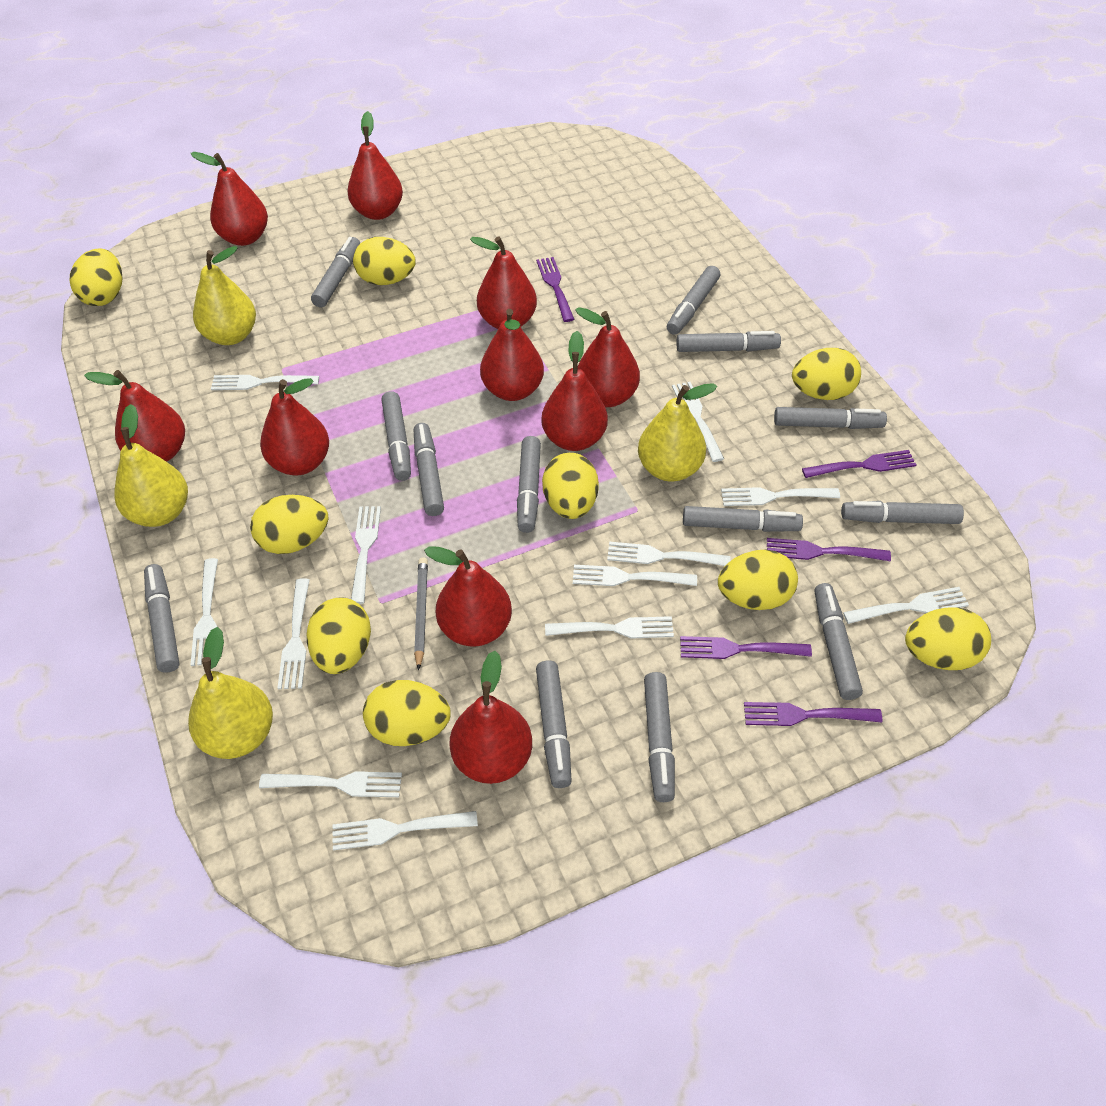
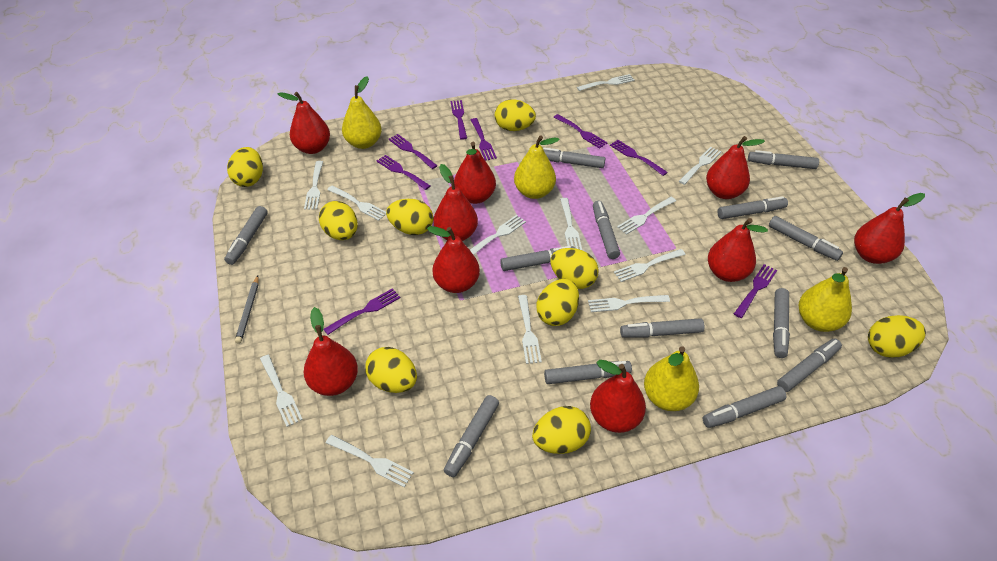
purple fork: [536,257,574,322] [680,636,812,659] [744,702,883,726] [767,538,891,561] [802,450,916,478] = 5 -> [323,288,400,335] [376,155,430,190] [388,134,438,169] [450,100,467,140] [471,118,497,161] [553,114,608,149] [610,140,668,176] [734,264,777,318] = 8
red pear: [84,370,185,462] [190,152,268,246] [260,378,329,475] [347,111,403,220] [424,546,512,647] [449,651,532,784] [470,236,537,329] [480,309,544,401] [541,331,608,451] [575,307,640,407] = 10 -> [278,92,330,154] [304,307,358,396] [427,226,480,293] [433,164,478,241] [454,142,496,204] [590,360,646,433] [706,136,765,199] [708,218,768,282] [854,193,925,264] = 9

